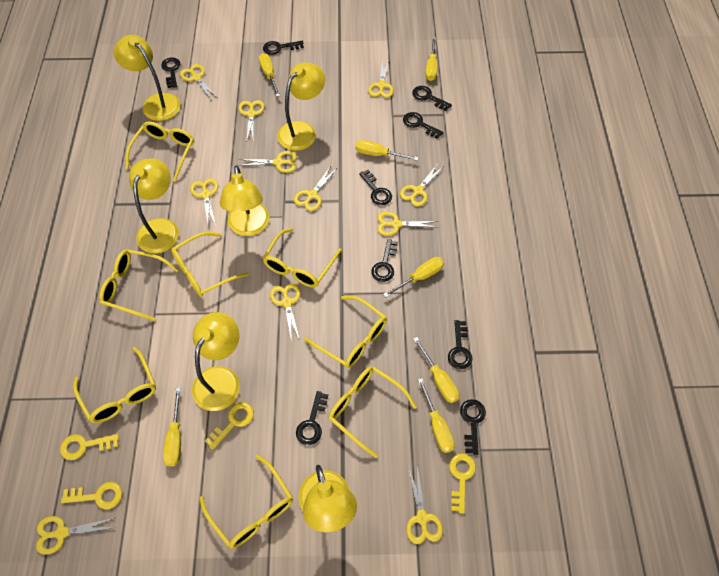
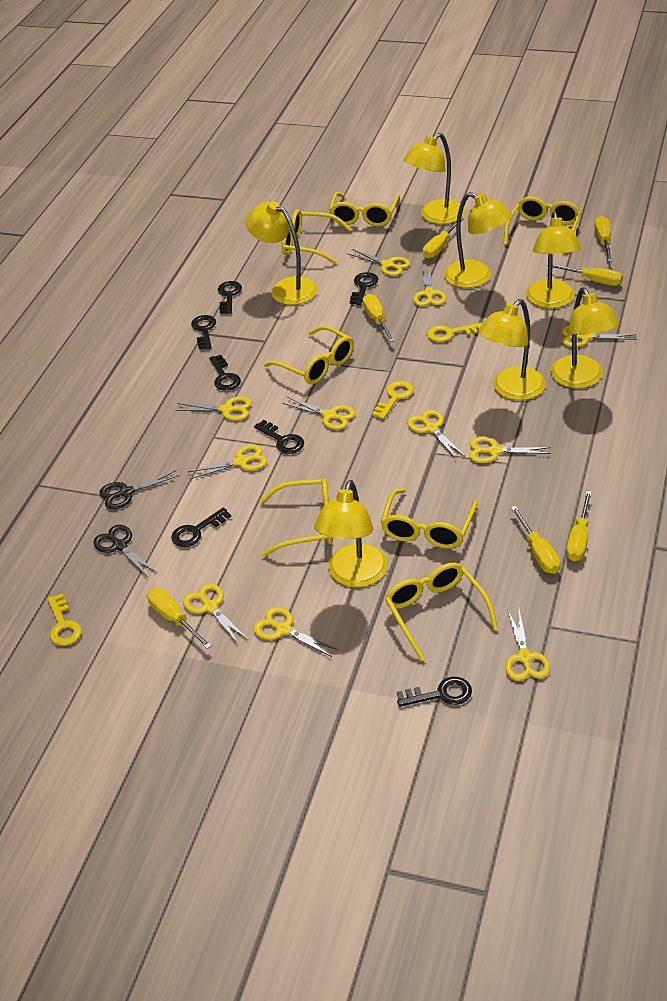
black key: [161,57,180,88] [263,41,304,55] [296,391,328,445] [359,170,392,205] [371,239,398,282] [403,112,444,139] [412,86,452,111] [448,320,472,369] [460,399,486,455] = 9 -> [171,508,231,547] [191,315,216,350] [209,355,241,391] [218,281,242,314] [254,420,304,454] [350,272,378,305] [397,677,472,707] = 7
black scissors: none = 0 -> [93,525,157,577] [99,470,180,509] = 2
yellow glasses: [73,347,156,423] [99,249,178,321] [126,121,194,182] [171,232,249,297] [199,455,293,548] [263,228,342,288] [304,296,387,368] [329,366,417,458] = 8 -> [259,478,333,557] [264,326,354,384] [282,209,351,264] [329,192,400,227] [381,489,477,549] [385,563,498,661] [504,197,581,254] = 7
yellow key: [60,434,119,460] [61,482,122,509] [205,402,254,450] [449,453,476,513] = 4 -> [48,594,82,646] [372,381,414,419] [427,323,482,342] = 3
yellow lamp: [114,35,181,121] [129,158,179,254] [192,312,240,411] [220,165,270,236] [277,62,325,151] [298,465,357,532] = 6 -> [245,201,318,305] [314,480,388,587] [404,133,465,224] [444,192,512,288] [478,299,546,400] [526,212,581,308] [550,287,619,388] = 7

